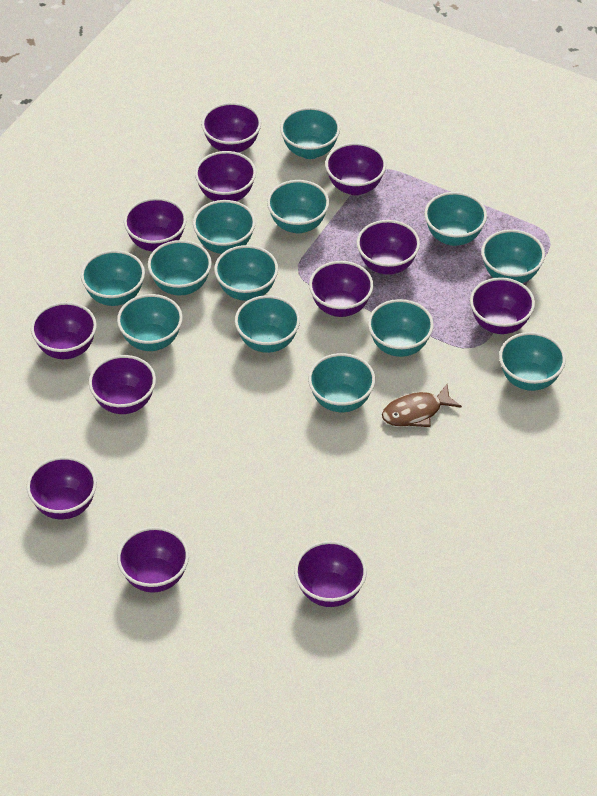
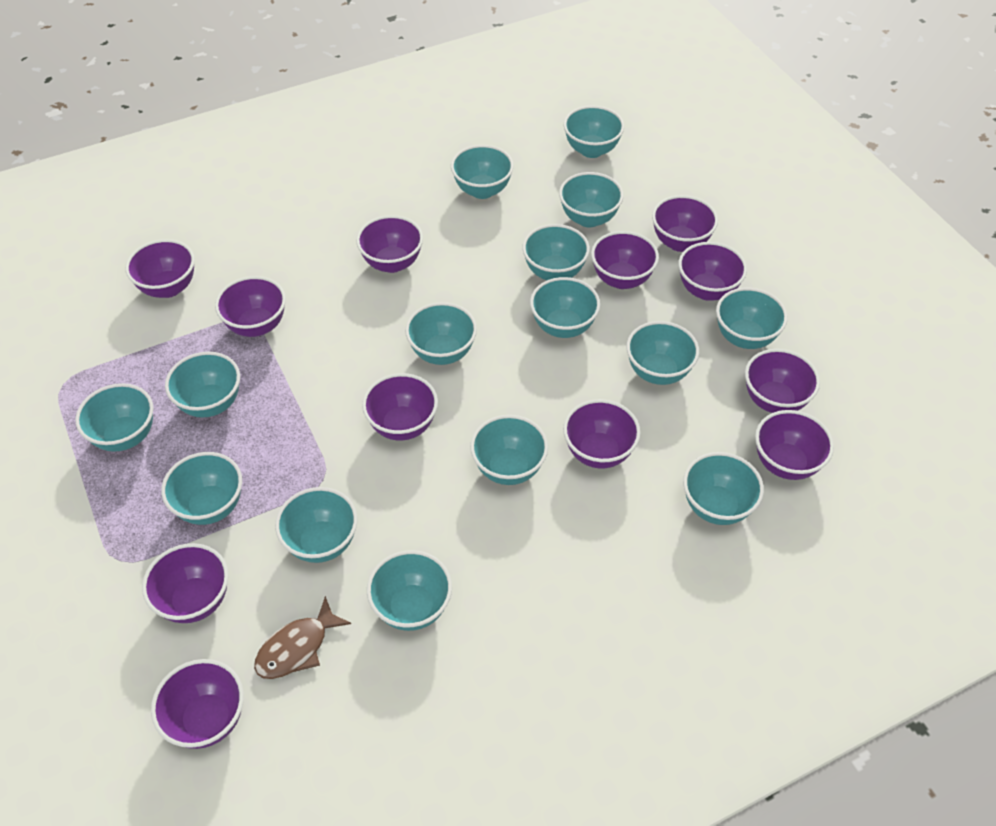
turquoise bowl: [81,250,145,306] [117,294,183,351] [148,240,212,295] [193,200,256,254] [214,245,278,301] [235,295,300,353] [267,180,329,234] [280,107,340,159] [308,353,375,412] [368,299,434,357] [424,192,487,246] [481,229,545,283] [499,332,566,391] = 13 -> [75,383,153,452] [161,452,242,525] [165,352,240,418] [275,487,357,563] [367,550,452,631] [405,302,477,365] [451,145,514,199] [470,415,548,485] [522,224,590,280] [530,277,600,338] [559,172,624,228] [564,106,624,158] [626,321,699,385] [683,452,764,525] [716,288,788,349] = 15

